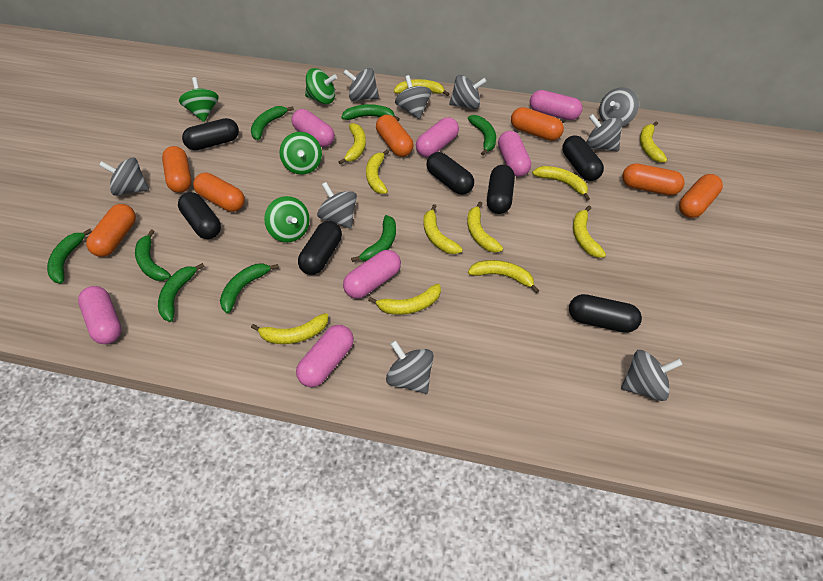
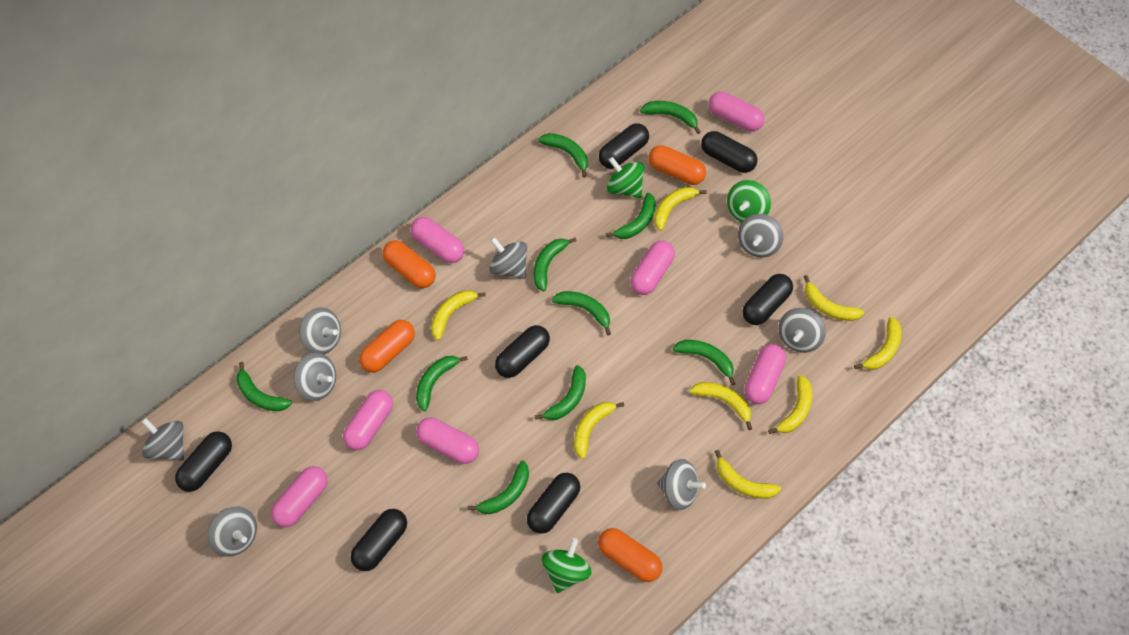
green banana: [47,229,92,283] [135,229,171,281] [158,263,205,322] [220,263,279,313] [251,106,294,140] [341,104,400,121] [351,215,396,262] [468,115,496,156] = 8 -> [236,362,292,411] [416,356,468,411] [468,461,529,514] [534,238,576,291] [535,365,586,420] [538,133,588,178] [552,291,611,335] [606,193,656,239] [640,101,700,134] [673,340,735,385] = 10
green spinning top: [179,77,219,122] [264,196,310,242] [279,132,322,175] [305,68,337,104] = 4 -> [542,538,592,593] [607,157,644,198] [727,180,771,222] = 3
grey spinning top: [99,157,149,196] [317,182,357,229] [343,68,379,101] [386,340,434,394] [395,75,432,119] [449,75,487,109] [587,114,623,152] [599,87,639,126] [621,350,683,401] = 9 -> [141,418,184,461] [208,506,257,557] [293,353,336,401] [299,307,341,354] [490,237,527,279] [657,459,706,510] [738,214,783,258] [778,308,826,353] = 8
orange capsule: [86,204,136,257] [162,146,192,193] [193,173,245,212] [376,115,414,157] [511,107,564,141] [622,163,685,195] [679,174,723,218] = 7 -> [359,320,415,373] [382,240,435,288] [598,528,662,582] [649,145,706,185] = 4
yellow banana: [251,313,328,344] [338,123,366,164] [366,149,389,194] [368,284,441,315] [394,79,450,96] [423,204,463,254] [467,202,503,252] [468,260,539,293] [532,166,590,200] [573,205,606,258] [640,121,668,163] = 11 -> [431,290,486,340] [574,402,624,459] [654,187,707,231] [689,382,752,430] [715,450,781,499] [768,375,812,434] [804,275,864,321] [854,317,901,370] = 8

